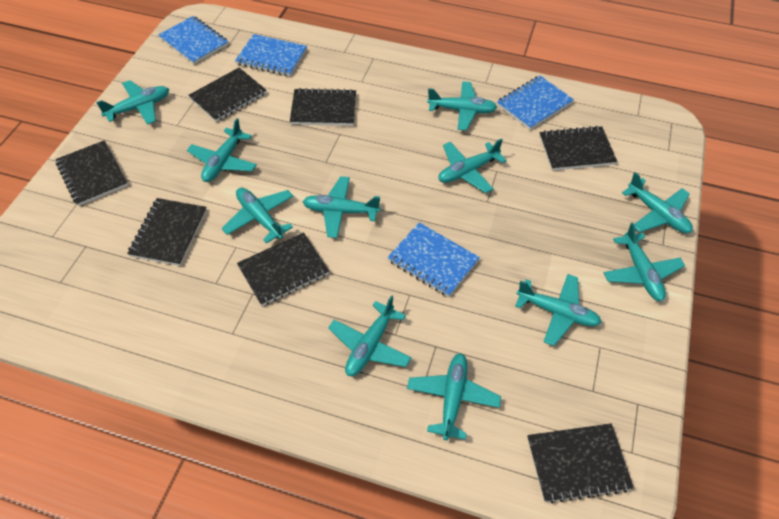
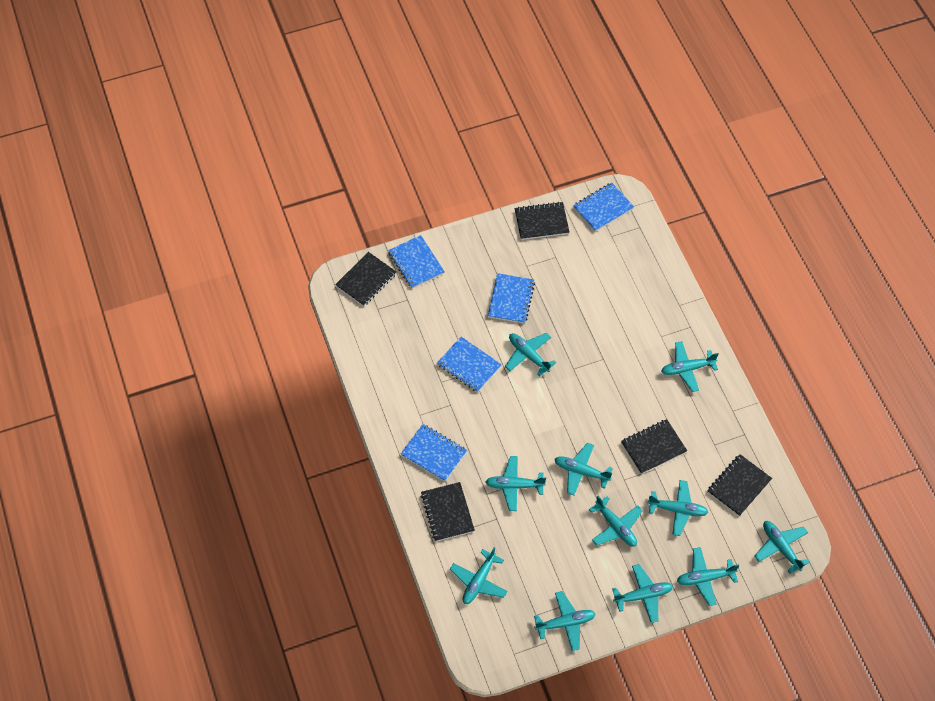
black notebook: [56,140,128,206] [127,198,207,266] [188,68,266,122] [237,232,329,306] [290,88,356,126] [527,424,634,504] [539,126,617,171] = 7 -> [335,252,396,306] [421,482,475,542] [515,201,569,240] [621,419,687,474] [707,454,772,516] = 5
blue notebook: [158,16,228,64] [235,34,307,76] [387,222,480,297] [497,76,574,130] = 4 -> [388,235,445,288] [401,424,467,482] [437,337,502,393] [488,273,535,324] [573,182,634,232] = 5

